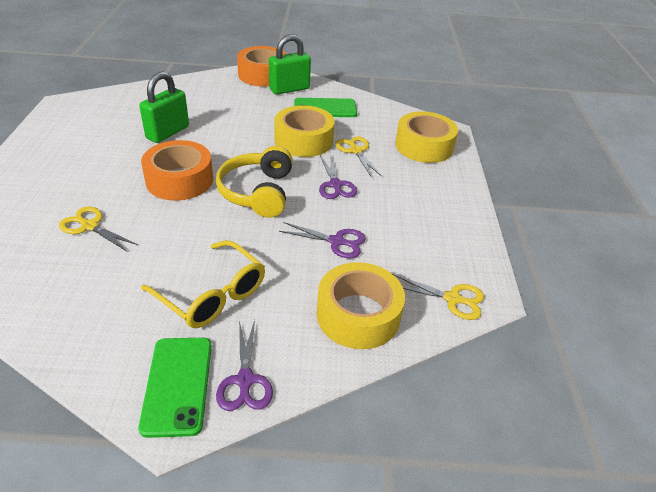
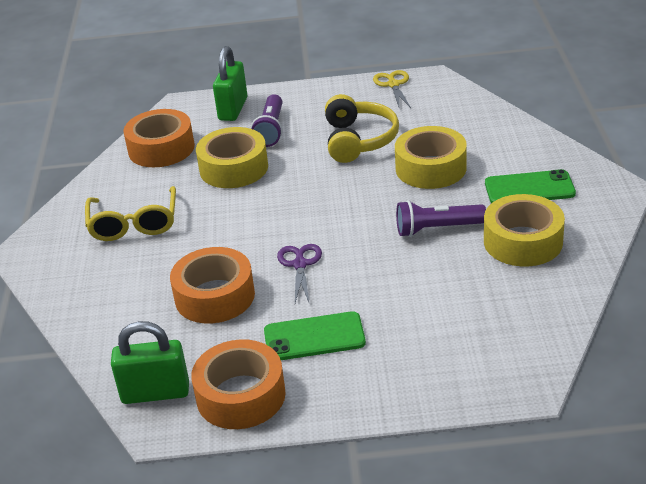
orange tape: [141,140,213,201] [237,46,286,87] = 2 -> [123,109,195,167] [170,247,255,323] [191,340,286,429] = 3
purple flashlight: none = 0 -> [251,94,282,147] [396,200,486,237] = 2
purple scissors: [216,320,273,411] [279,222,366,258] [319,156,357,199] = 3 -> [277,244,322,303] = 1
yellow scissors: [59,206,138,251] [336,137,381,176] [393,274,484,320] = 3 -> [373,70,411,109] = 1

